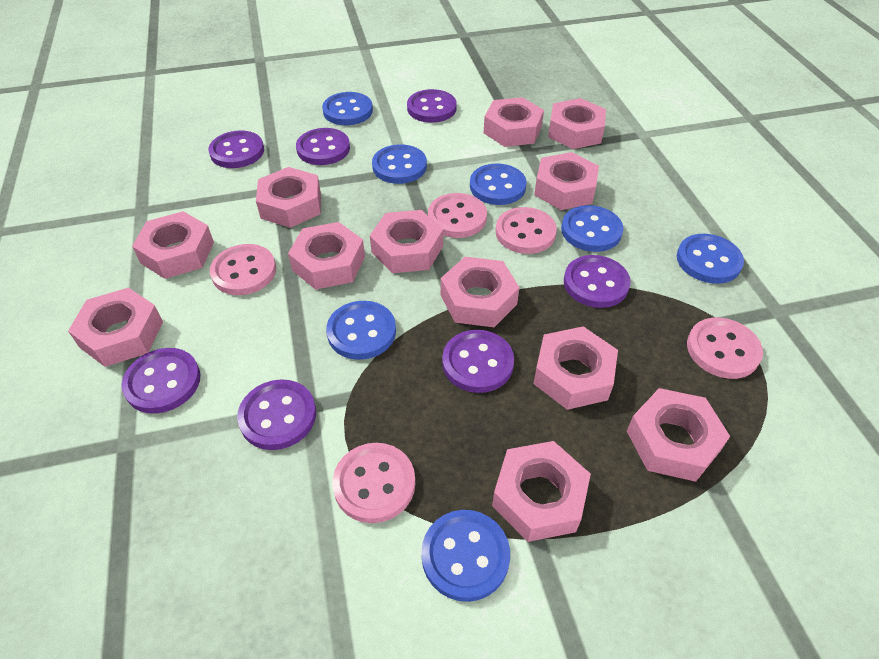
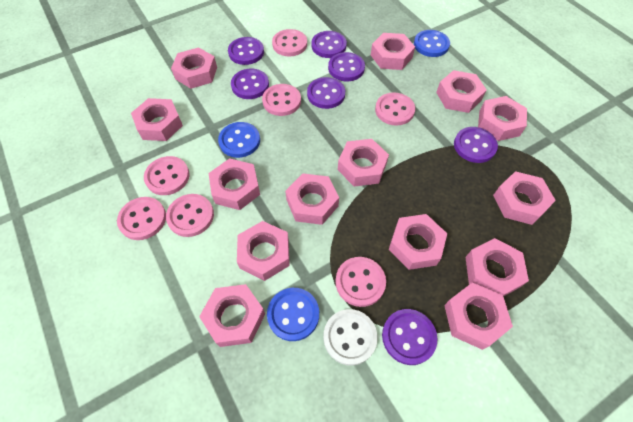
blue button: [322,92,373,125] [326,301,396,360] [372,144,427,184] [421,510,510,602] [470,163,527,205] [561,205,623,252] [677,234,744,284] = 7 -> [218,122,260,158] [267,288,319,341] [414,30,450,57] = 3
pink button: [210,244,276,295] [332,443,415,523] [428,193,487,238] [496,207,557,254] [687,318,763,379] = 5 -> [117,197,166,240] [144,156,190,195] [166,194,214,237] [262,84,301,116] [272,29,307,56] [335,257,386,307] [375,92,415,126] = 7
pink nut: [68,288,163,367] [132,211,214,279] [256,167,321,228] [288,222,365,290] [370,210,443,273] [441,257,520,327] [484,97,544,147] [492,441,591,542] [533,326,618,410] [534,152,599,210] [548,98,606,149] [627,388,730,482] = 12 -> [131,98,183,141] [171,47,217,89] [199,284,265,347] [208,158,260,210] [237,221,290,281] [285,173,339,225] [338,139,389,186] [371,33,415,70] [389,214,447,270] [436,70,487,113] [444,283,513,350] [465,238,529,297] [478,96,527,141] [493,171,556,225] = 14
white button: none = 0 -> [323,309,378,366] = 1

